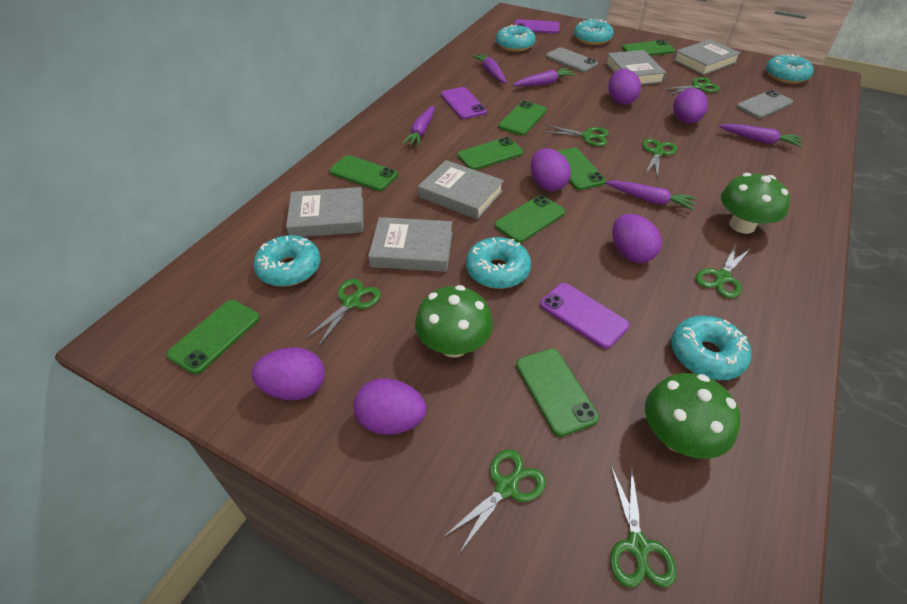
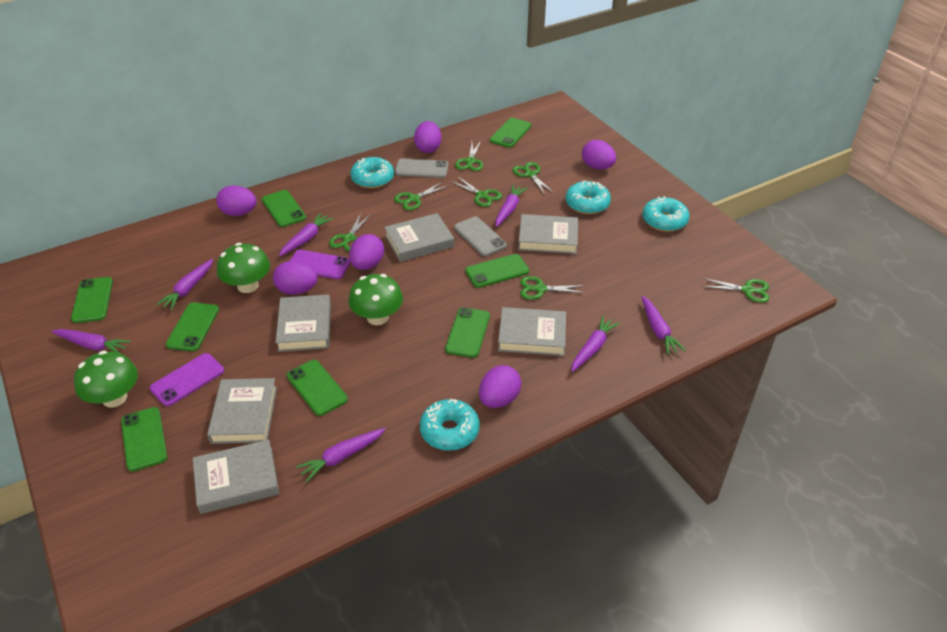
grey book: [286,187,363,237] [368,217,452,272] [418,160,504,219] [606,50,667,85] [673,39,741,75] = 5 -> [193,440,279,514] [207,378,277,444] [276,294,331,352] [384,213,454,262] [498,307,566,356] [518,214,578,254] = 6
purple carrot: [402,105,434,147] [472,53,507,83] [513,68,576,87] [605,180,697,210] [718,124,802,147] = 5 -> [51,329,131,353] [156,259,213,310] [279,213,333,256] [296,428,386,482] [495,184,528,227] [571,316,620,372] [641,296,686,355] = 7
purple phone: [441,87,487,119] [514,19,560,33] [540,283,629,349] = 3 -> [149,353,224,406] [290,250,350,279] = 2
turquoise donut: [253,235,321,287] [466,237,531,289] [496,24,536,52] [574,19,613,45] [671,315,751,380] [766,54,814,84] = 6 -> [350,157,394,188] [420,399,480,451] [565,181,611,214] [642,196,690,232] = 4

